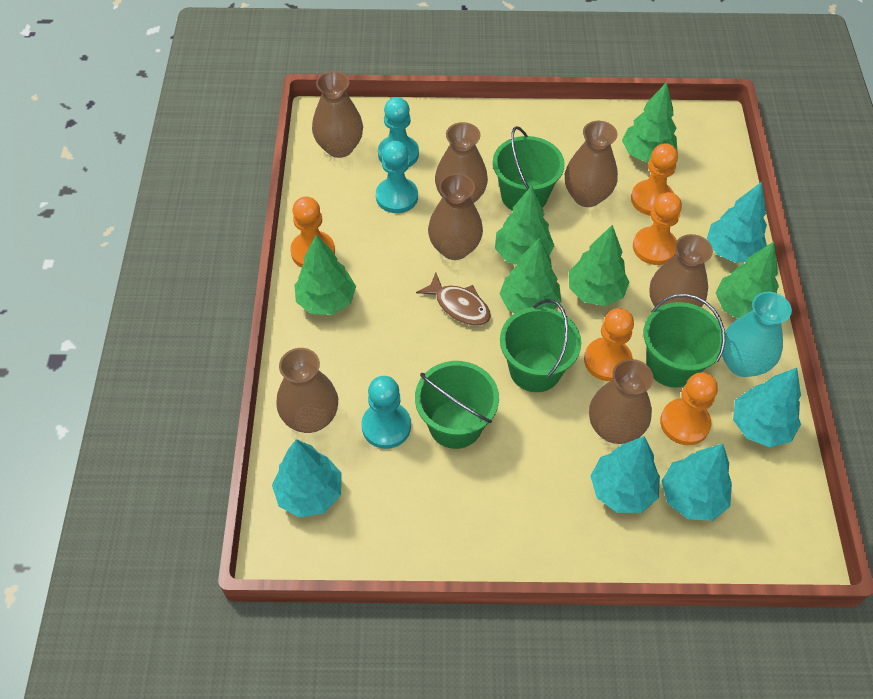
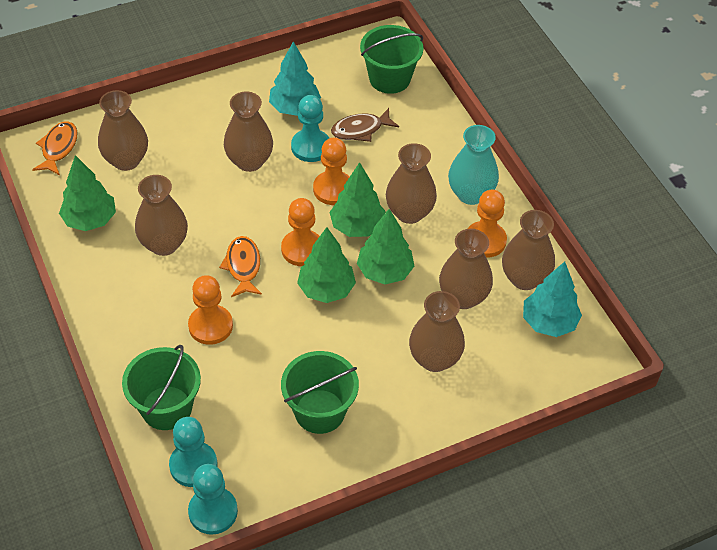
green bucket: [415,361,499,449] [493,126,565,211] [500,299,581,392] [644,294,725,388] = 4 -> [122,345,201,430] [281,351,359,434] [360,25,423,94] = 3
green tree: [295,234,356,315] [495,186,555,265] [500,238,561,313] [569,225,629,306] [622,82,677,163] [716,242,779,319] = 6 -> [59,155,116,231] [297,227,356,303] [329,162,385,237] [357,209,414,285] = 4
orange fish: none = 0 -> [32,121,77,175] [219,236,262,297] = 2
orange pawn: [290,197,335,268] [584,308,634,381] [631,143,678,216] [633,192,682,265] [660,372,718,445] = 5 -> [188,275,233,345] [281,198,320,266] [313,138,350,205] [468,189,507,258] = 4
turquoise tree: [272,439,342,518] [590,436,660,513] [662,444,732,521] [707,182,767,263] [733,368,801,447] = 5 -> [269,42,321,116] [523,261,582,337] = 2

